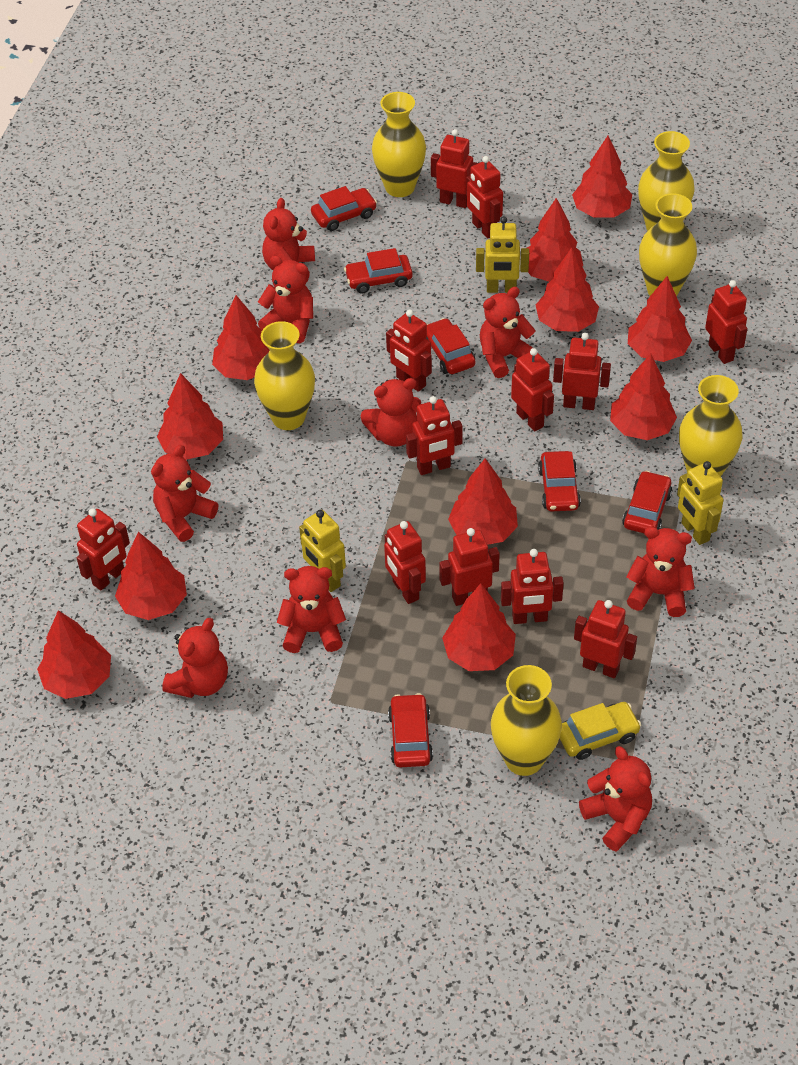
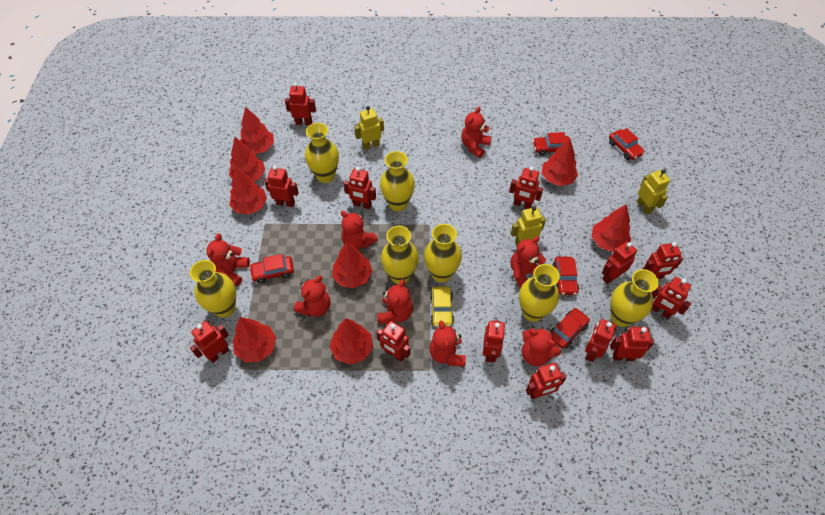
red car: [311,186,377,231] [344,248,413,293] [388,693,433,767] [426,318,476,374] [538,451,581,511] [622,471,672,533] = 6 -> [249,254,294,284] [533,132,570,156] [550,308,590,349] [552,257,579,295] [609,128,645,160] = 5
red robot: [77,509,130,591] [384,521,426,604] [386,310,432,392] [406,396,463,475] [431,129,478,208] [439,528,500,606] [466,156,503,239] [501,549,564,624] [511,348,554,431] [553,333,611,410] [574,600,637,678] [705,280,747,364] = 12 -> [190,321,229,363] [264,166,299,207] [285,82,316,125] [344,167,376,209] [376,321,410,362] [483,320,505,363] [509,167,543,209] [526,363,567,399] [585,319,616,362] [602,242,637,284] [610,327,654,361] [643,242,683,279] [651,277,691,319] = 13
red teddy bear: [151,445,218,542] [162,618,228,698] [258,255,313,343] [262,198,315,283] [277,566,346,653] [361,378,421,447] [480,287,538,378] [579,746,652,852] [626,527,695,617] = 9 -> [206,234,250,286] [294,275,330,317] [341,211,378,250] [377,279,413,324] [429,320,466,366] [461,107,491,158] [510,236,546,288] [522,328,561,366] = 8
red tree: [37,610,111,699] [115,532,187,620] [157,373,223,460] [212,295,269,380] [442,584,516,671] [448,458,518,545] [527,198,583,282] [536,247,599,332] [572,136,632,218] [610,353,677,440] [628,276,692,362] = 11 -> [229,137,265,181] [229,167,267,214] [233,317,276,363] [240,107,274,154] [330,318,373,365] [332,241,372,288] [542,139,578,186] [592,204,631,252] = 8
yellow vase: [254,321,315,430] [372,92,426,197] [491,665,562,776] [638,131,694,231] [639,193,697,296] [679,375,742,477] = 6 -> [190,260,236,318] [305,123,339,183] [380,151,415,211] [381,226,419,284] [424,224,462,283] [519,264,560,322] [610,269,659,327] = 7

